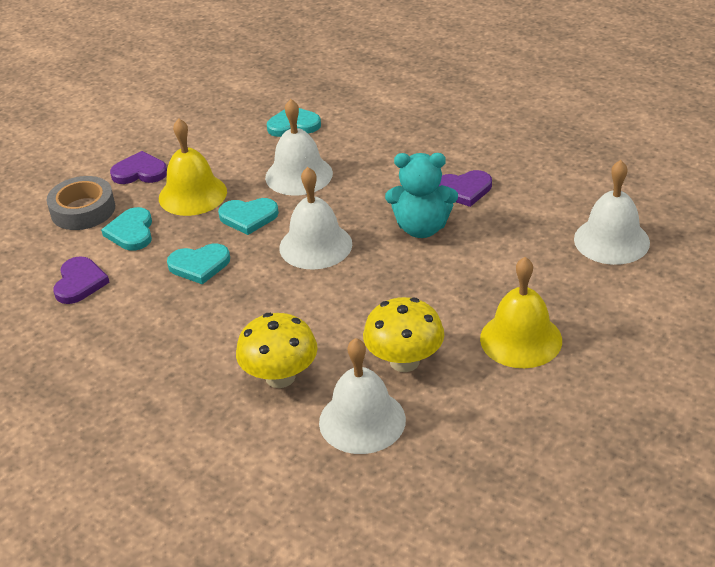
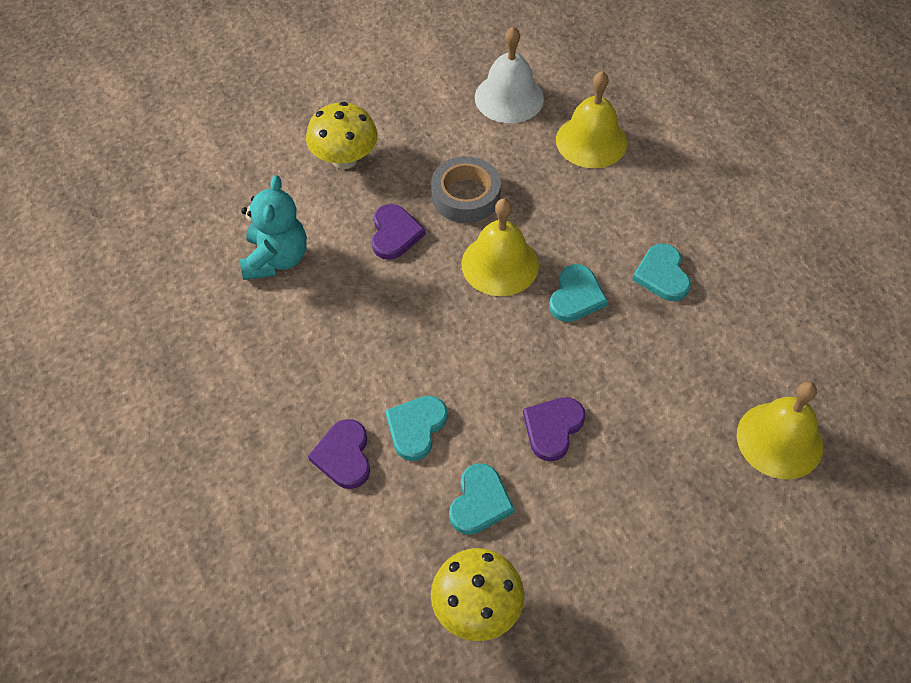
white bell: [265,99,333,196] [279,167,352,270] [319,338,406,454] [574,160,650,265] = 4 -> [475,26,544,123] = 1
yellow bell: [159,118,227,216] [480,257,562,368] = 2 -> [461,199,539,296] [556,71,627,168] [737,381,823,479] = 3

